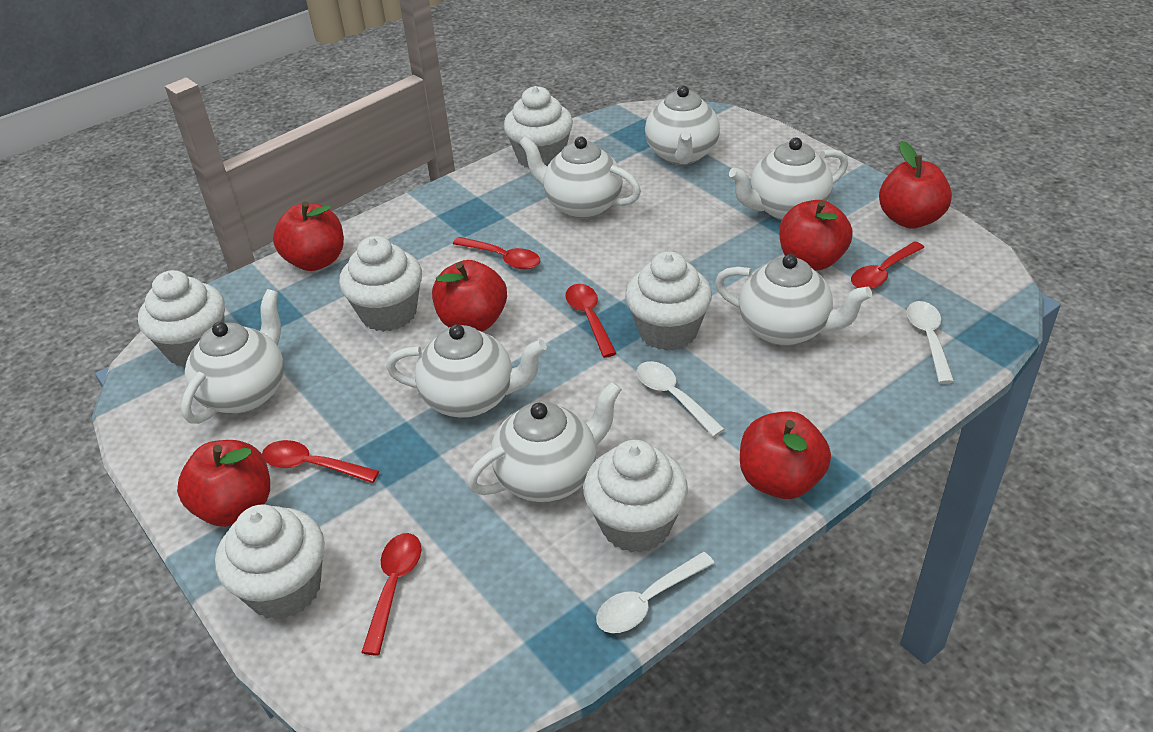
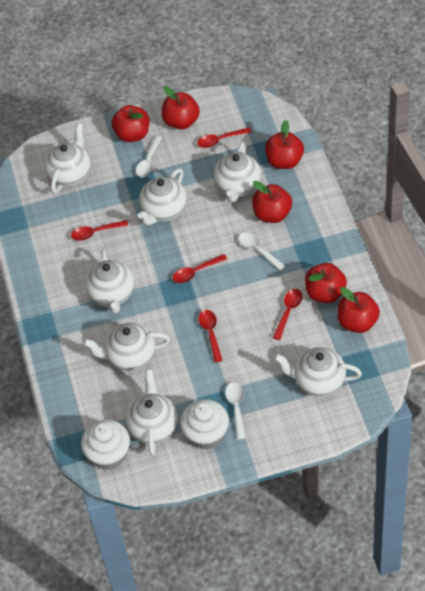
white cupcake: [138,270,225,367] [215,504,325,620] [339,236,422,332] [504,86,573,168] [584,440,688,552] [625,251,712,351] = 6 -> [81,420,130,470] [180,399,229,450] = 2

